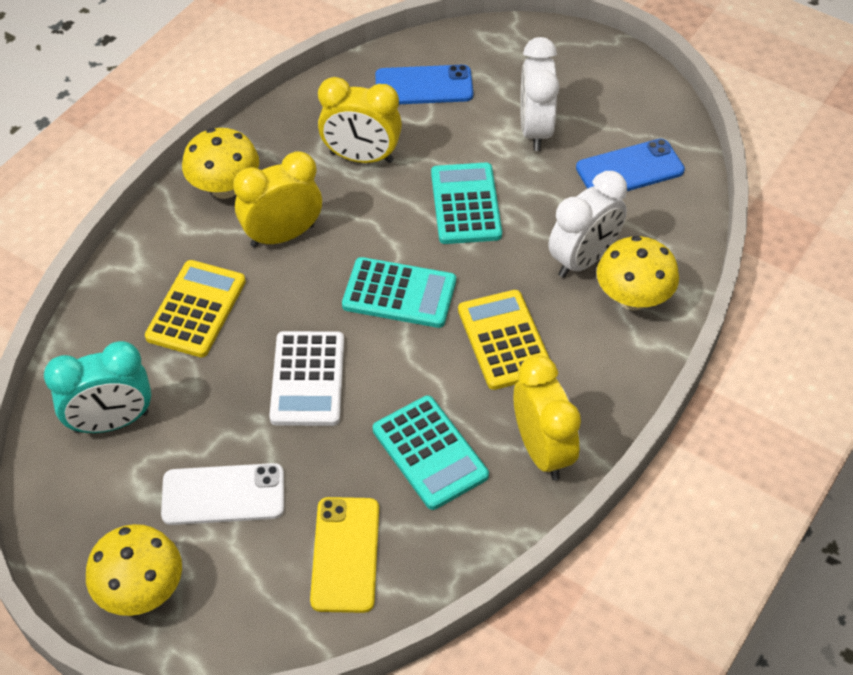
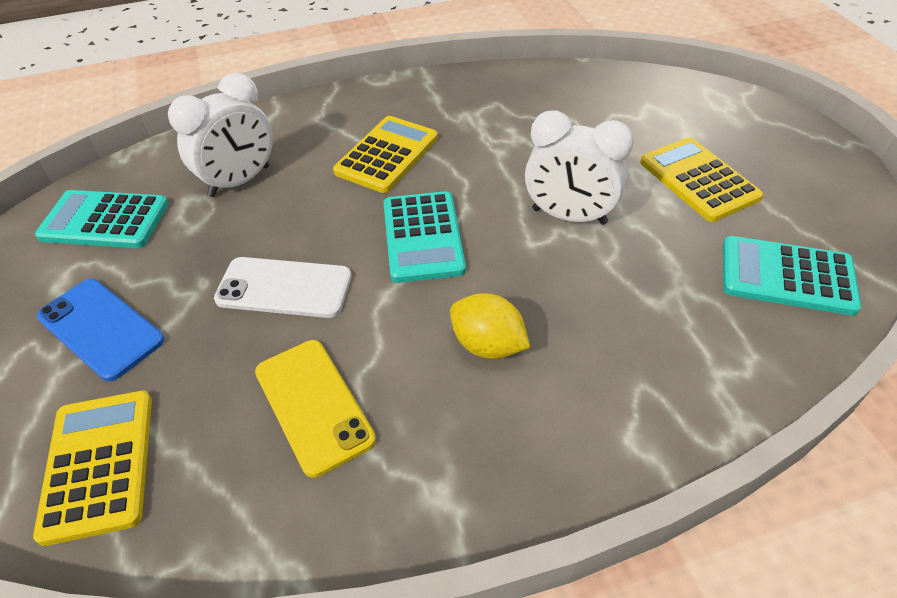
blue phone: [375,65,473,104] [576,139,685,191] = 2 -> [37,279,164,381] = 1
turquoise clock: [44,341,151,433] = 1 -> none = 0
white calculator: [269,331,344,426] = 1 -> none = 0
yellow calculator: [145,260,246,357] [458,290,550,390] = 2 -> [33,391,152,546] [333,116,438,193] [640,137,763,222] = 3
yellow clock: [233,151,322,248] [318,77,402,163] [514,355,581,480] = 3 -> none = 0
yellow lemon: none = 0 -> [450,293,530,359] = 1
yellow mushroom: [86,524,182,616] [182,128,259,199] [597,236,679,310] = 3 -> none = 0

